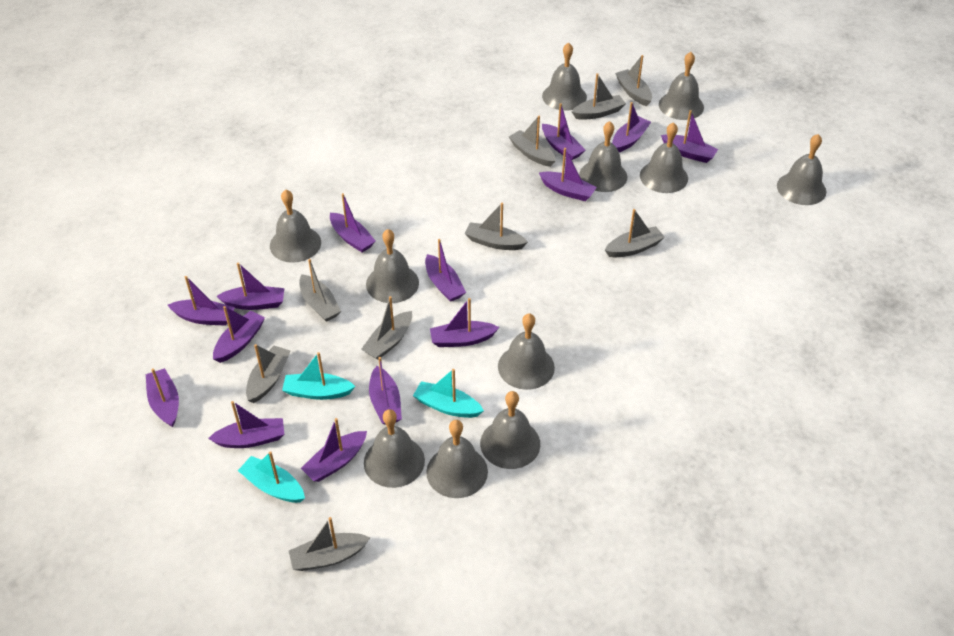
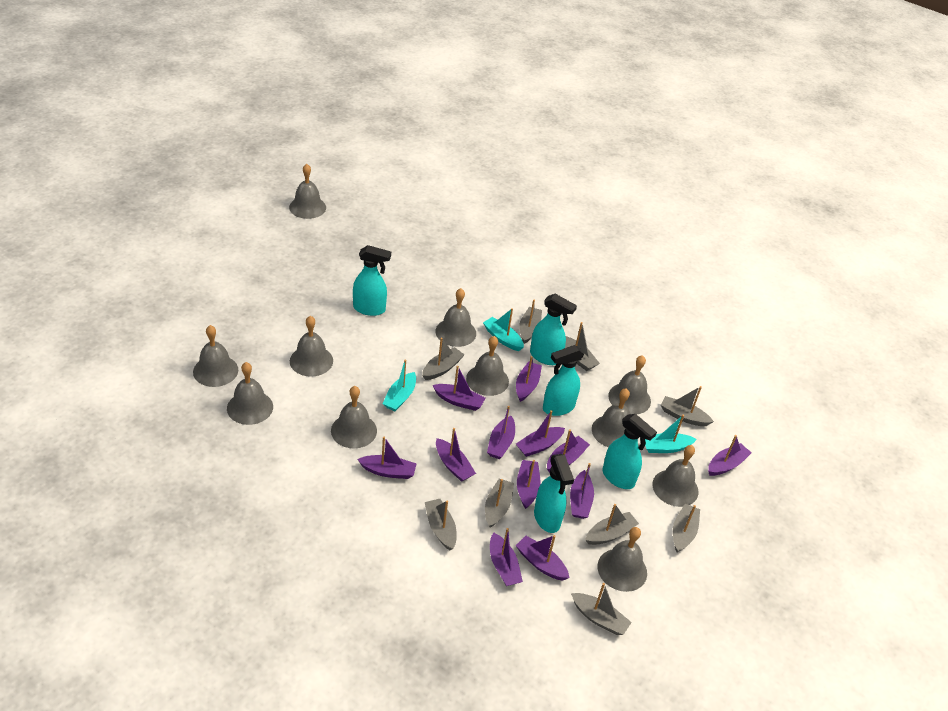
purple boat: [146,368,179,427] [168,276,235,326] [208,401,284,448] [213,306,265,363] [216,263,284,310] [301,418,367,482] [330,193,376,252] [369,357,402,425] [425,239,466,302] [430,298,499,347] [539,148,597,201] [542,103,585,160] [612,102,651,153] [661,110,718,163] = 14 -> [357,437,417,479] [433,366,485,411] [436,428,476,482] [487,406,515,459] [490,528,523,586] [516,356,542,402] [516,410,565,457] [516,535,570,581] [517,460,540,509] [547,429,590,473] [570,463,594,519] [708,435,751,476] = 12
turquoise spray bottle: none = 0 -> [353,245,391,316] [530,294,577,365] [534,454,574,533] [543,345,584,416] [602,414,657,489] = 5

